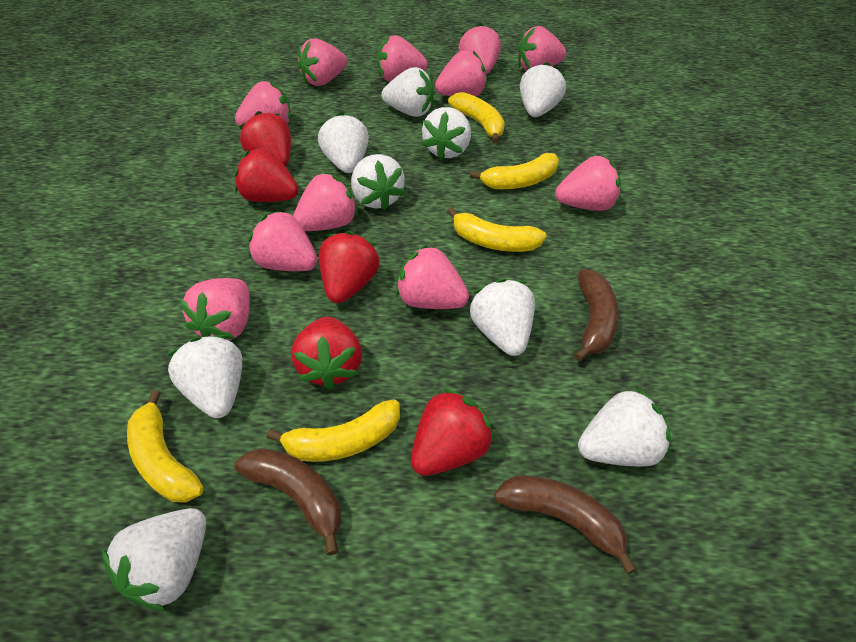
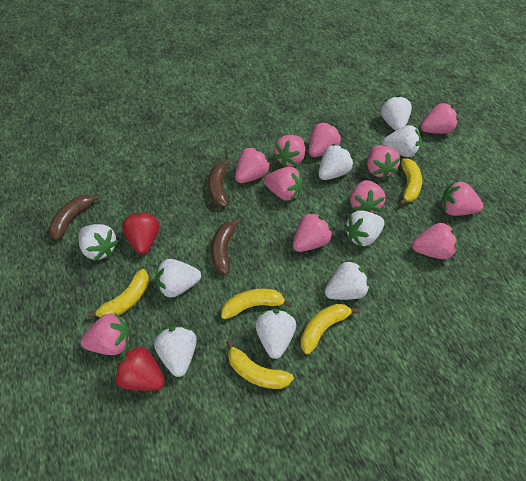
red strawberry: [235,148,299,202] [239,111,291,167] [291,317,362,390] [319,231,380,303] [411,388,494,476] = 5 -> [114,345,165,391] [122,212,159,254] = 2

